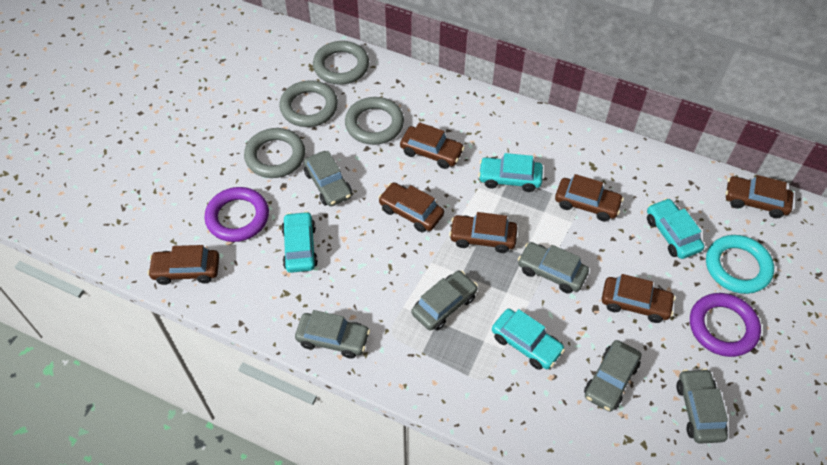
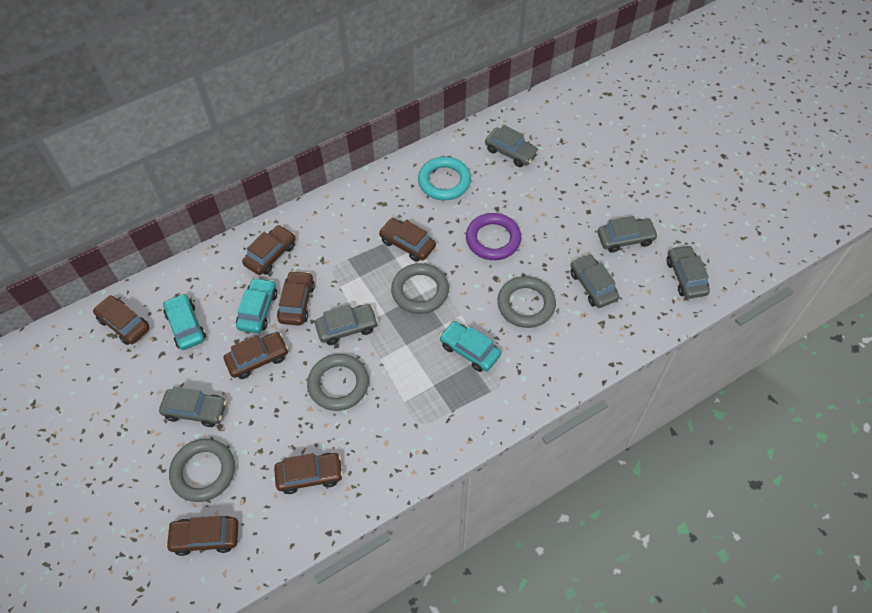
purple ring: [204,187,269,242] [690,293,761,357] = 2 -> [466,213,521,260] = 1
turquoise car: [282,211,318,273] [478,153,543,192] [492,309,565,370] [647,198,704,259] = 4 -> [163,293,206,350] [236,278,277,333] [439,321,501,372] = 3

